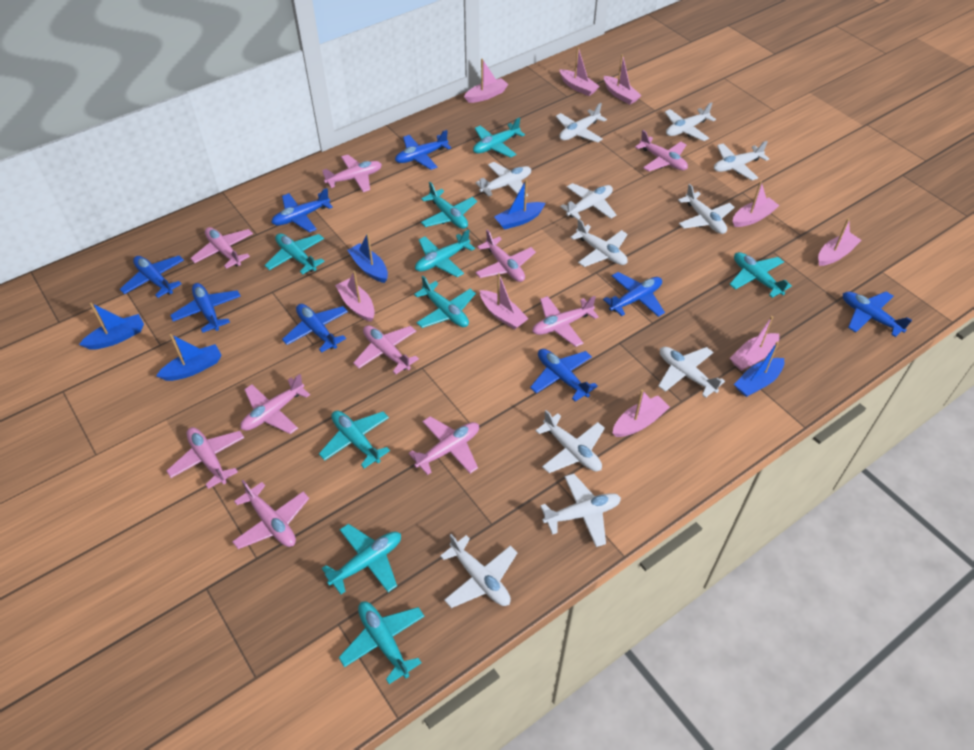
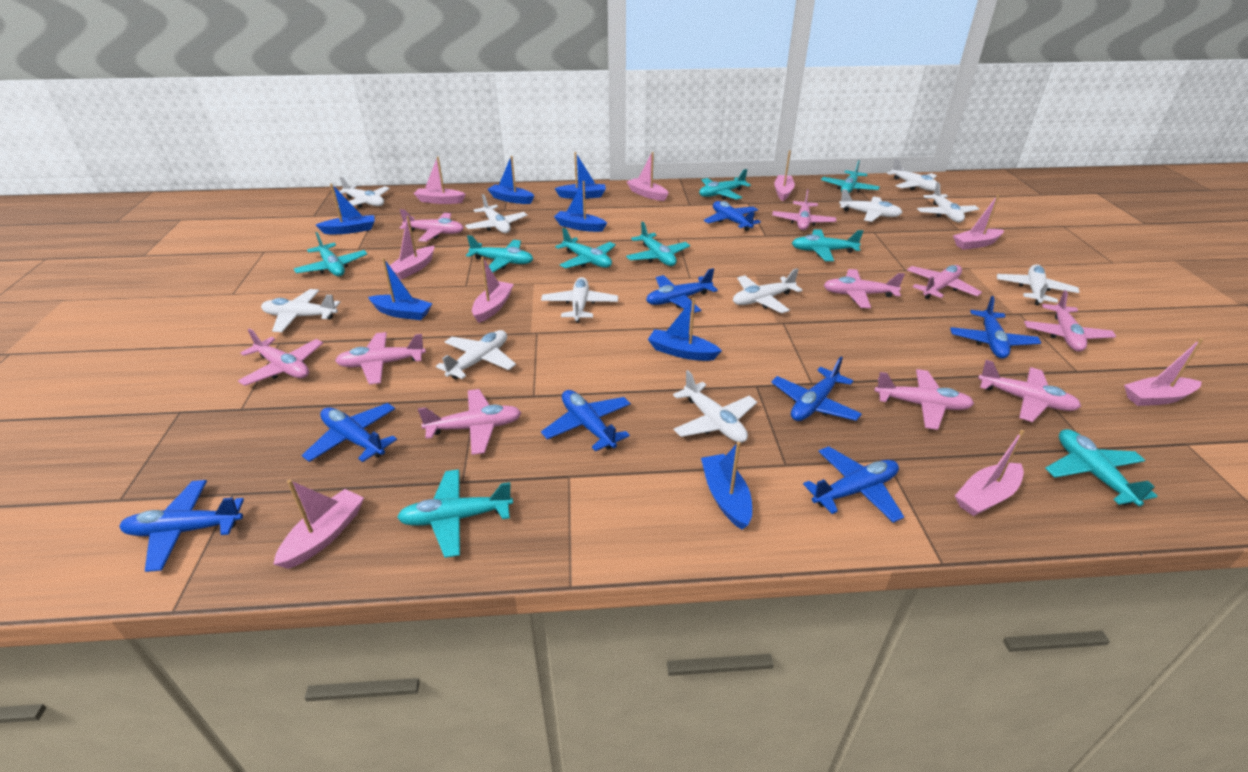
blue boat: [79,303,144,350] [156,334,222,381] [347,233,388,283] [494,179,545,230] [734,342,784,397] = 5 -> [316,183,374,234] [368,258,432,320] [487,156,534,204] [554,152,606,199] [554,181,607,232] [648,298,722,361] [701,442,752,529] = 7

